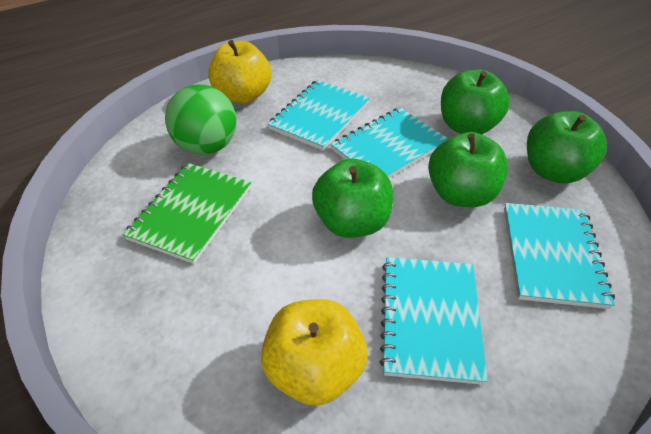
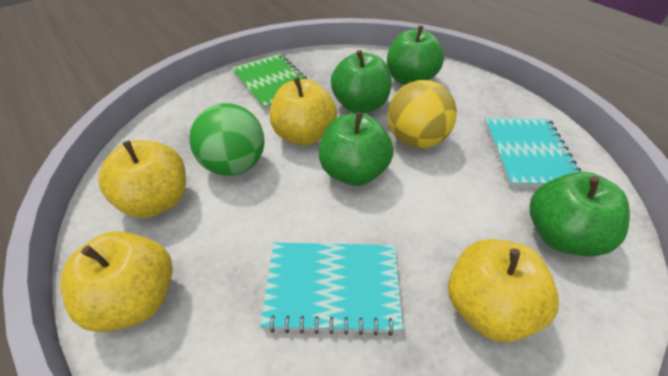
turquoise notebook: [268,80,370,151] [331,107,449,178] [380,257,488,385] [504,203,615,309] = 4 -> [260,243,403,336] [484,118,581,188] = 2
yellow apple: [208,40,272,104] [261,299,367,406] = 2 -> [61,231,173,332] [99,140,186,218] [270,77,337,146] [448,239,559,342] = 4
yellow ball: none = 0 -> [388,80,457,149] = 1

